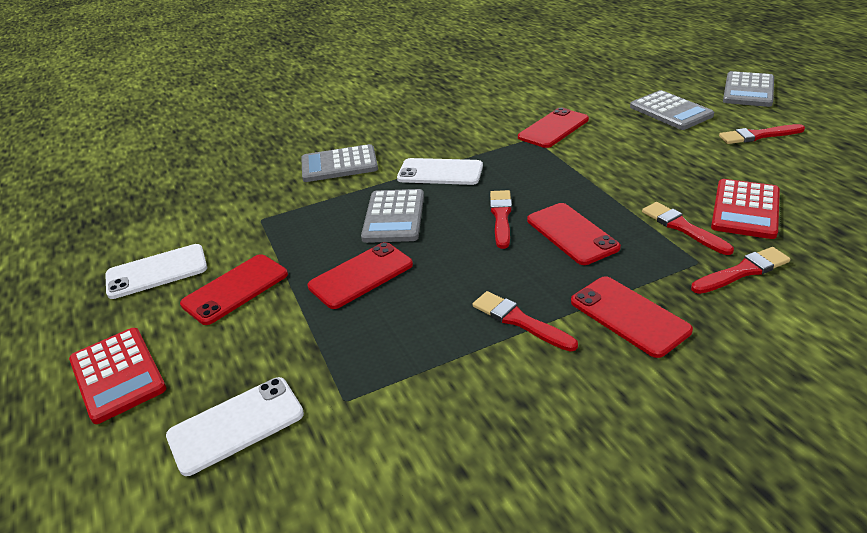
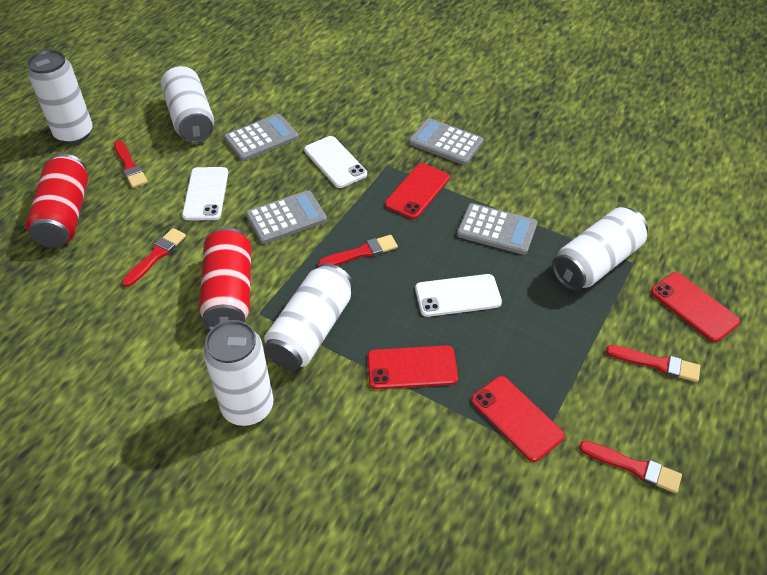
red calculator: [69,328,167,424] [711,179,780,239] = 2 -> none = 0
red can: none = 0 -> [26,154,88,247] [199,227,251,330] = 2
red phone: [180,254,288,325] [308,242,413,309] [518,107,589,148] [527,203,621,265] [571,276,693,358] = 5 -> [367,345,458,389] [385,163,450,219] [471,376,565,462] [651,272,740,342] = 4
white can: none = 0 -> [27,50,93,144] [161,66,214,143] [203,320,273,426] [264,263,353,370] [552,207,648,291] = 5

